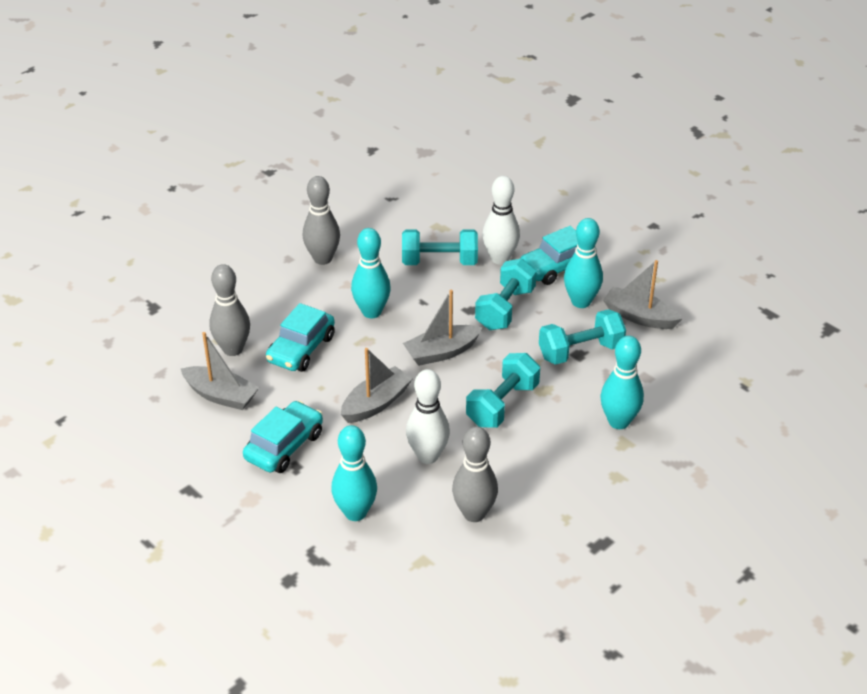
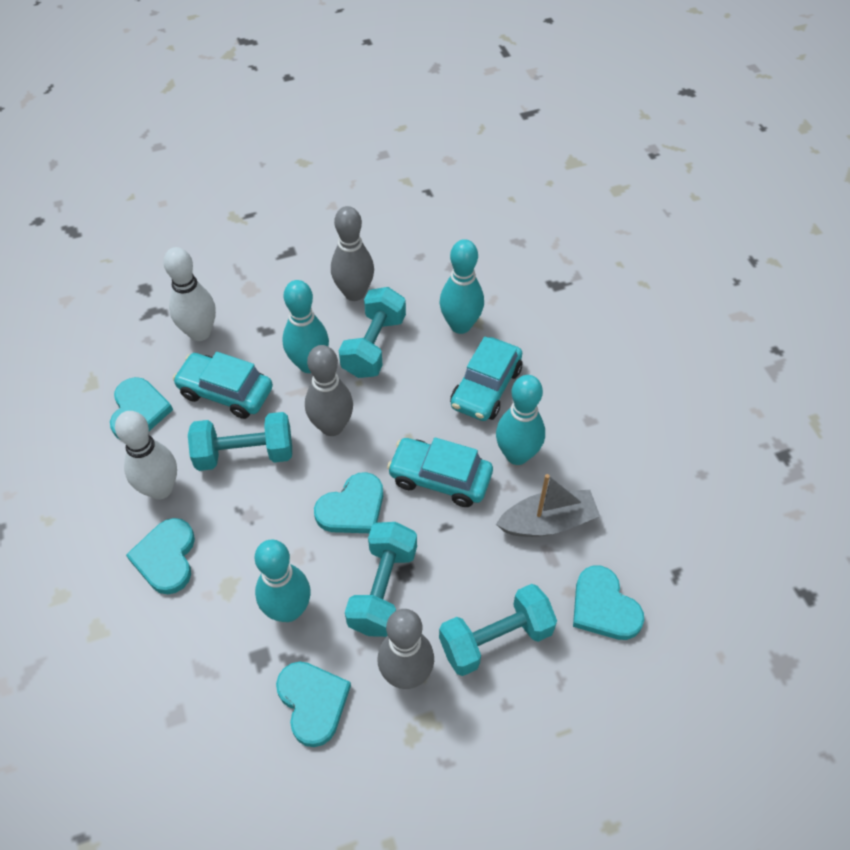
grey boat: [181,332,259,410] [341,348,413,423] [403,290,483,366] [603,260,683,329] = 4 -> [496,474,600,537] = 1
turquoise heart: none = 0 -> [110,377,173,439] [126,518,195,594] [276,662,351,747] [314,472,383,533] [573,566,644,640] = 5

